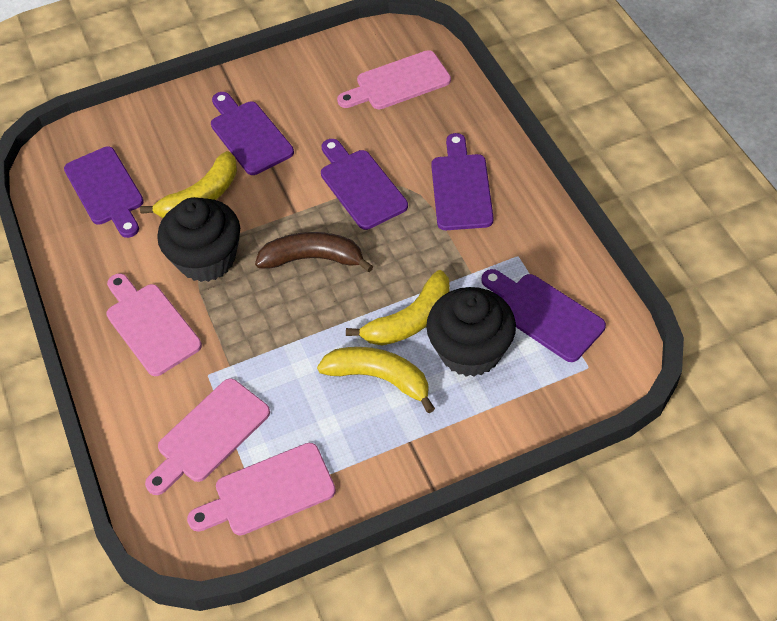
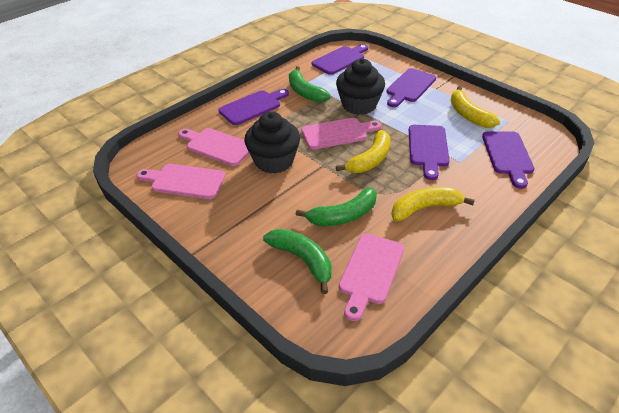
brown banana: [255,232,373,272] = 1 -> none = 0
green banana: none = 0 -> [263,229,332,294] [289,66,331,102] [296,187,377,226] = 3

